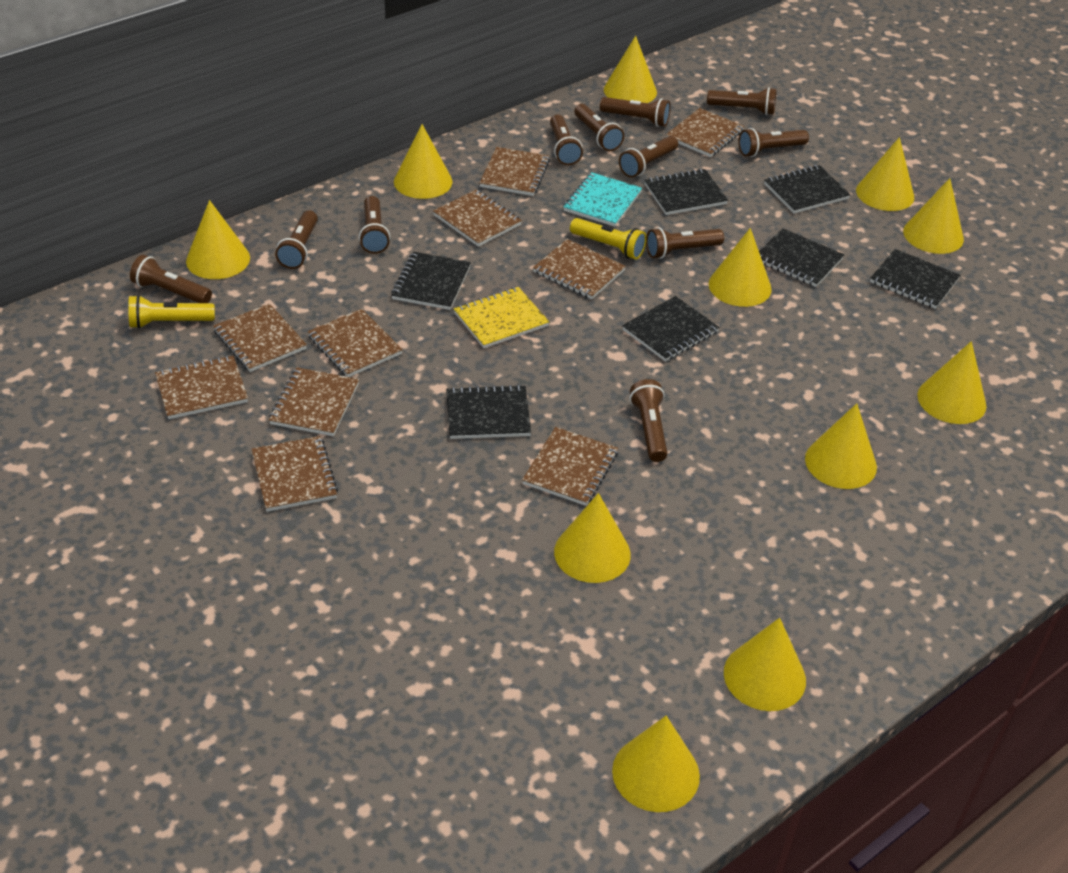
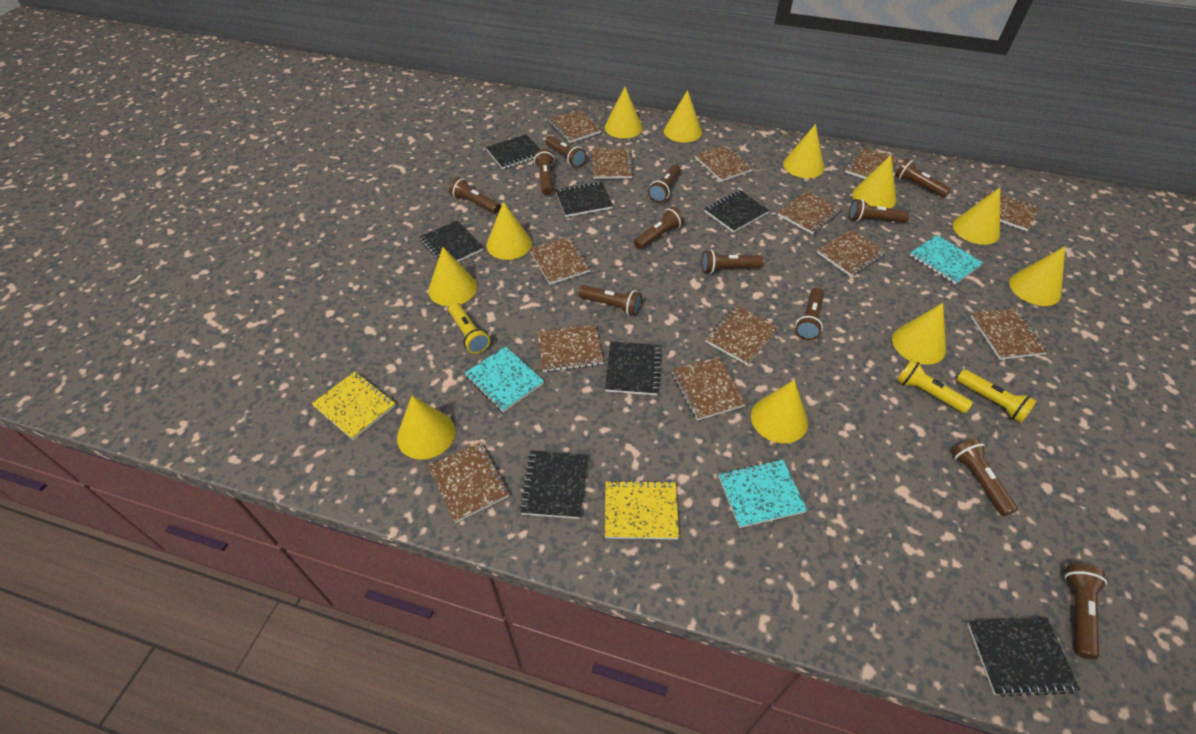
brown flashlight: [130,255,212,303] [275,210,318,269] [359,196,390,254] [550,115,583,165] [574,104,624,151] [600,97,671,127] [619,136,678,178] [630,379,668,462] [646,227,724,259] [707,87,777,115] [738,128,809,157] = 11 -> [449,177,501,214] [534,149,555,195] [546,136,586,168] [579,285,642,316] [634,207,684,249] [648,164,681,203] [701,250,763,274] [796,288,824,340] [849,199,910,223] [895,159,951,198] [951,438,1018,516] [1064,564,1107,660] = 12
brown notebook: [155,356,248,419] [213,303,307,372] [252,436,338,512] [269,367,359,436] [307,309,403,377] [433,189,522,247] [479,147,550,196] [522,427,618,506] [533,239,626,299] [666,108,744,157] = 10 -> [428,442,509,523] [529,236,591,285] [537,324,604,372] [549,109,601,143] [592,148,634,179] [672,357,746,421] [695,144,753,182] [705,305,778,365] [778,191,841,234] [817,229,886,277] [845,147,898,179] [970,308,1048,360] [983,189,1039,231] = 13
turquoise notebook: [563,172,642,227] = 1 -> [465,346,544,412] [719,459,808,528] [910,235,983,284] = 3
yellow flashlight: [128,295,215,329] [570,218,647,260] = 2 -> [448,302,490,354] [897,359,973,413] [956,369,1037,423] = 3
yellow notebook: [454,287,549,348] = 1 -> [312,371,396,440] [605,480,679,539] = 2

